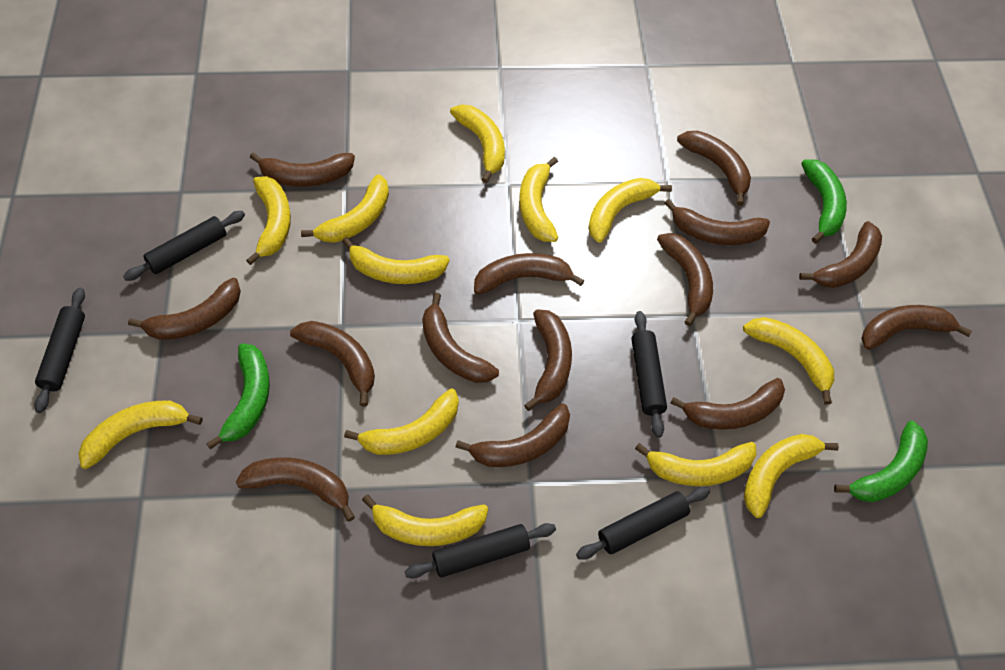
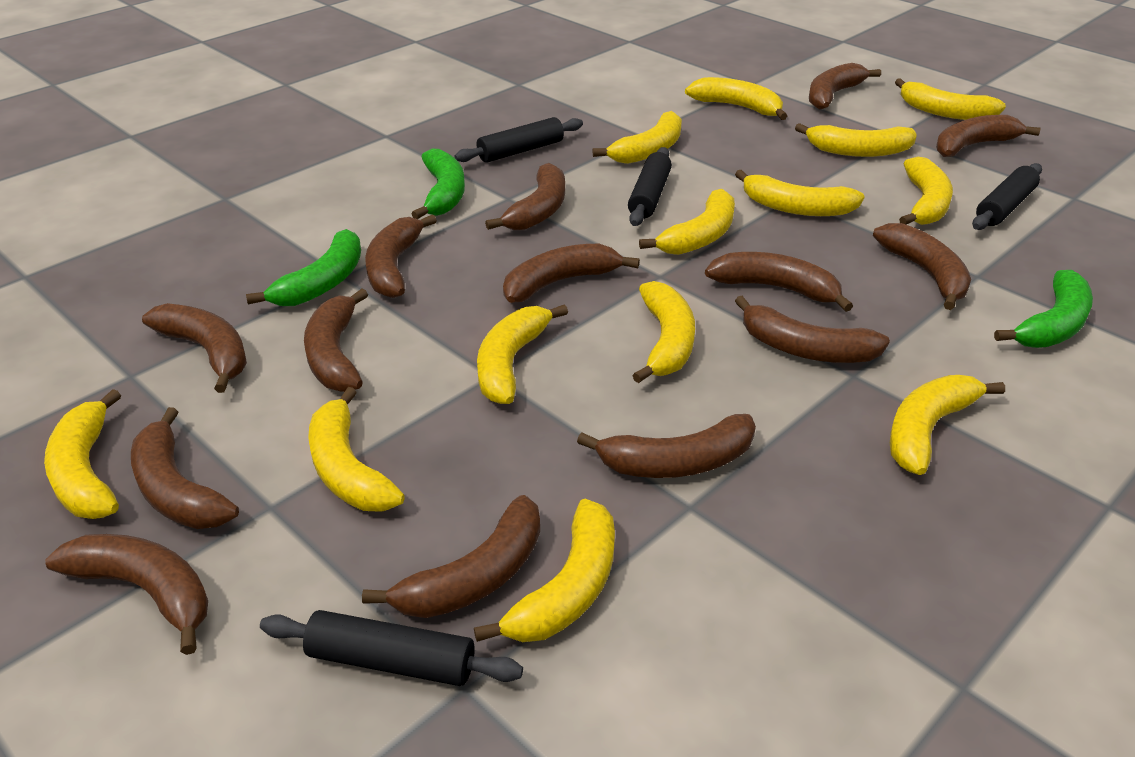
black rolling pin: [34,288,85,413] [123,211,245,281] [404,523,556,579] [576,487,710,560] [631,311,667,438] = 5 -> [260,610,523,686] [454,117,583,163] [628,147,672,226] [972,163,1042,230] = 4
yellow banana: [78,401,203,469] [246,176,291,265] [301,174,389,243] [342,237,450,284] [344,388,459,455] [362,495,488,546] [450,105,505,183] [519,157,558,242] [588,178,672,243] [635,442,757,486] [743,317,834,405] [744,434,839,518] = 12 -> [44,389,121,519] [308,387,405,512] [474,499,615,642] [477,304,568,404] [593,111,682,164] [632,281,695,383] [639,189,735,255] [685,77,787,120] [735,170,865,216] [795,123,917,157] [890,375,1005,475] [895,78,1006,120] [899,157,953,225] = 13

